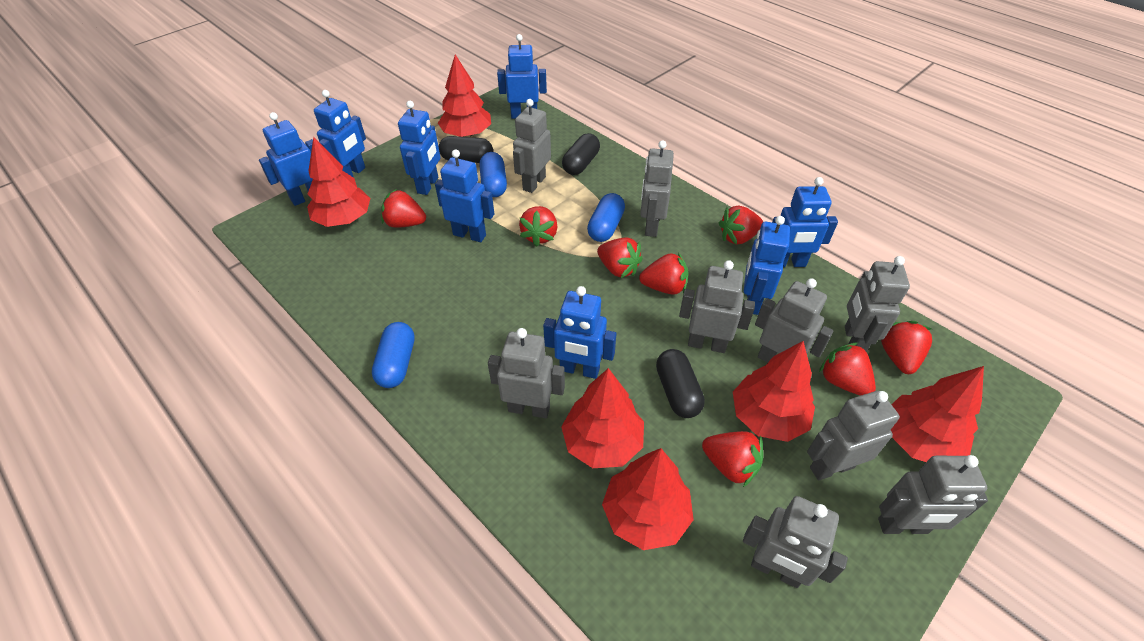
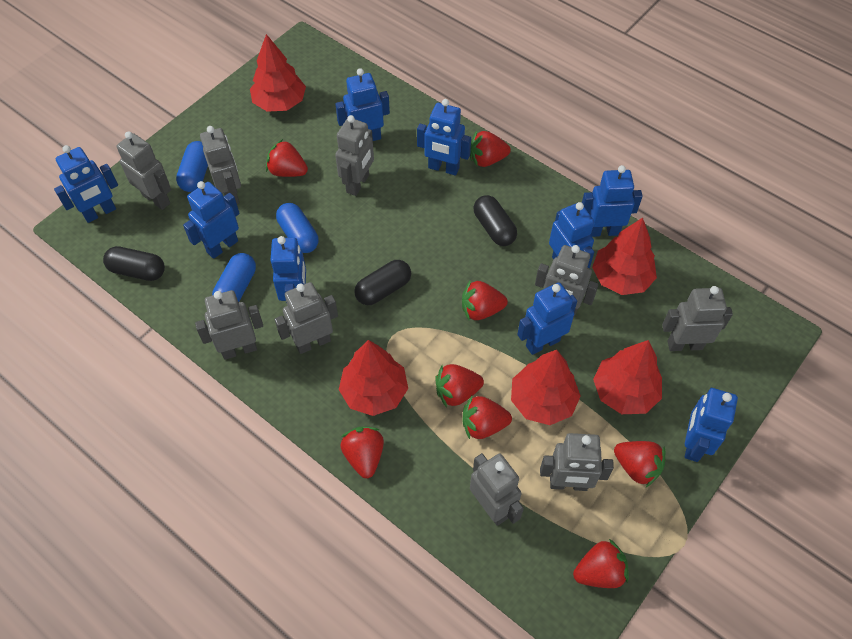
blue robot: [259,112,313,206] [314,90,366,178] [398,101,440,195] [435,149,494,242] [497,34,547,119] [543,286,616,379] [744,216,790,315] [772,177,838,267] = 8 -> [54,145,118,223] [183,181,240,259] [270,236,306,303] [335,68,390,141] [417,99,471,175] [517,283,577,355] [549,202,594,268] [582,165,643,237] [685,388,738,462] = 9
red tree: [307,137,371,227] [438,55,491,137] [561,368,644,468] [602,448,694,550] [733,341,815,442] [891,366,984,462] = 6 -> [250,34,306,112] [339,340,408,416] [511,350,581,425] [592,218,657,295] [593,340,662,414] = 5

